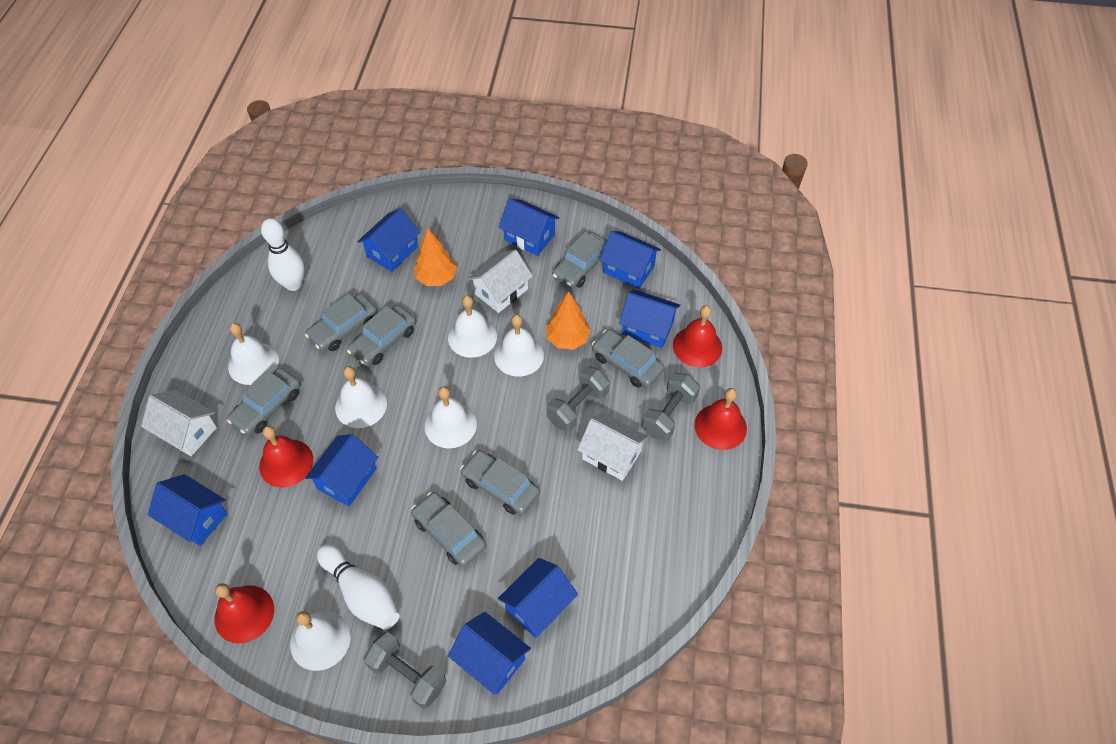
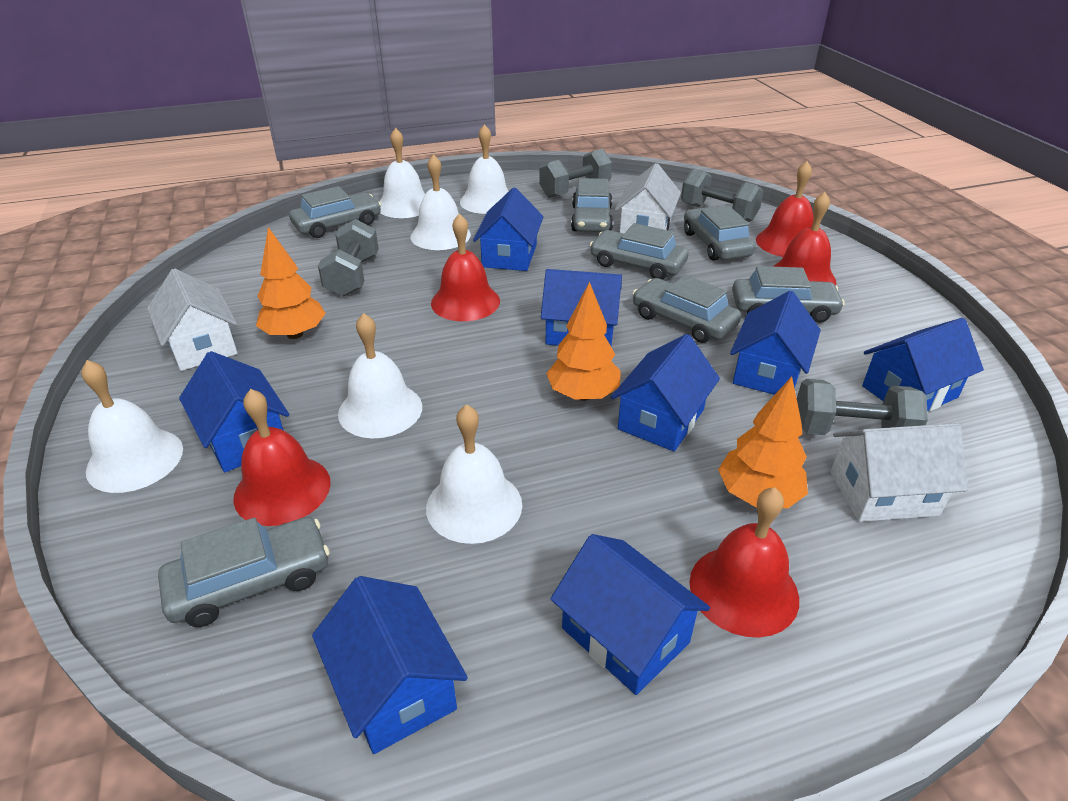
grey dumbbell: [363,632,446,709] [546,366,610,431] [642,373,700,441] = 3 -> [318,219,379,297] [539,149,612,198] [681,168,764,222] [797,379,928,435] = 4
orange tree: [414,228,457,286] [546,291,591,350] = 2 -> [256,227,326,339] [546,281,621,401] [718,377,808,508] = 3
red bell: [214,583,274,644] [259,426,313,488] [673,305,722,367] [694,388,747,450] = 4 -> [233,389,331,526] [431,214,500,321] [689,487,799,637] [756,161,814,257] [773,192,836,285] = 5
white bowling pin: [261,218,305,291] [317,544,400,630] = 2 -> none = 0

